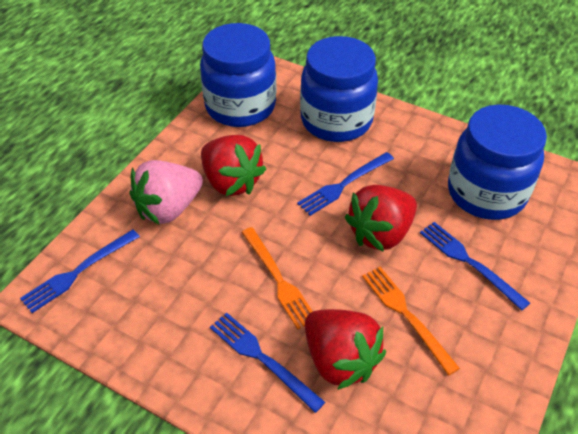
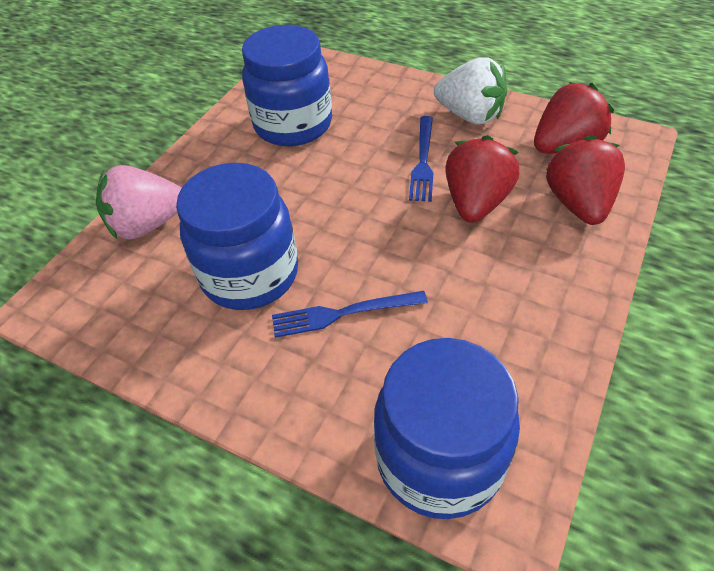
blue fork: [20,229,140,313] [210,313,325,413] [297,152,394,216] [420,222,530,311] = 4 -> [272,291,428,338] [409,116,434,202] = 2
orange fork: [241,227,313,329] [362,267,460,375] = 2 -> none = 0
white strawberry: none = 0 -> [434,57,507,125] = 1

